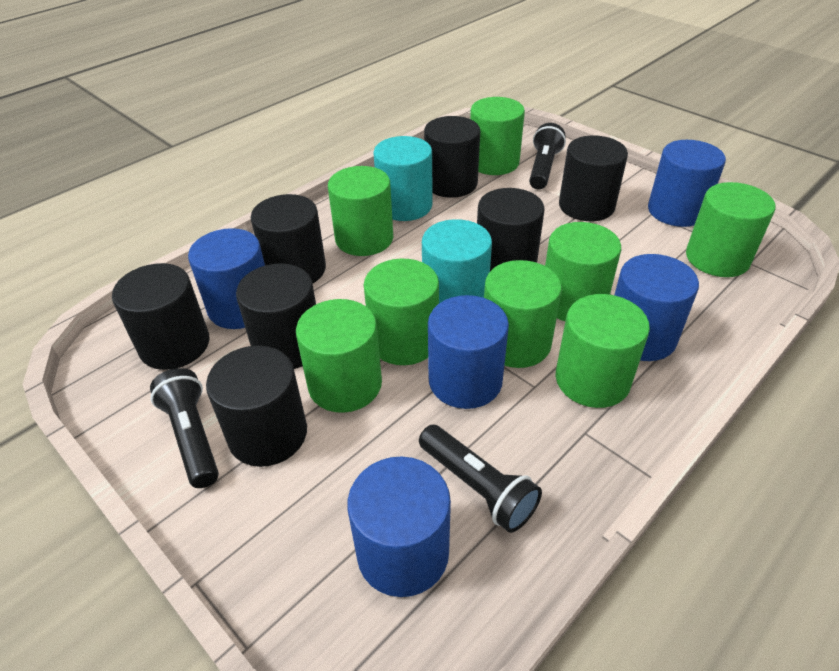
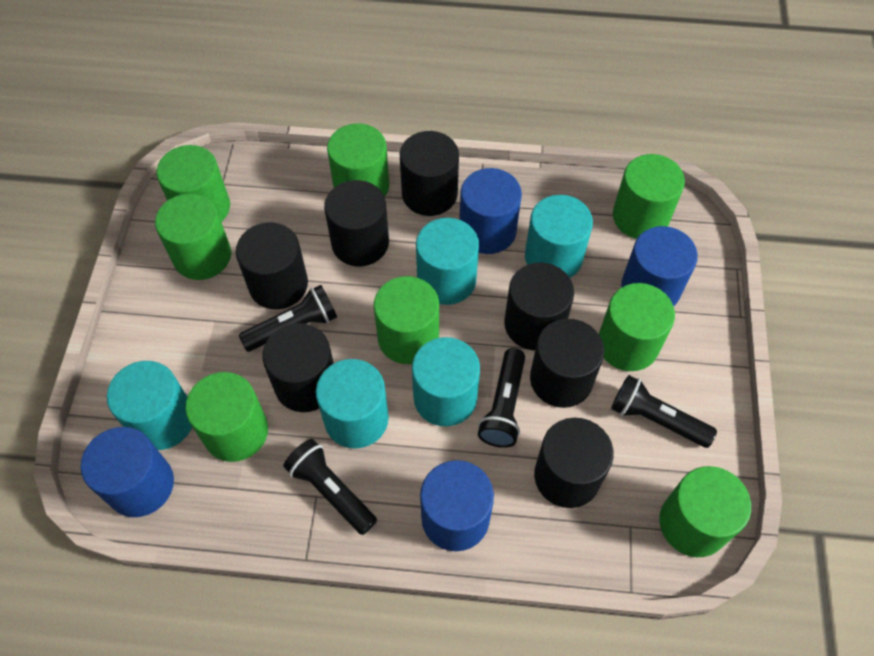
black flashlight: [150,368,219,488] [419,425,542,533] [529,123,566,189] = 3 -> [239,285,337,352] [283,439,377,535] [478,348,525,448] [611,375,717,448] = 4
blue cylinder: [188,228,265,329] [348,456,451,597] [428,295,509,409] [614,254,699,361] [648,140,726,227] = 5 -> [81,427,174,517] [420,460,494,551] [459,168,522,254] [621,226,698,306] = 4
turquoise cylinder: [373,136,433,221] [422,219,492,303] = 2 -> [107,361,192,450] [316,359,389,449] [412,337,480,426] [416,218,479,305] [525,195,593,278] = 5

